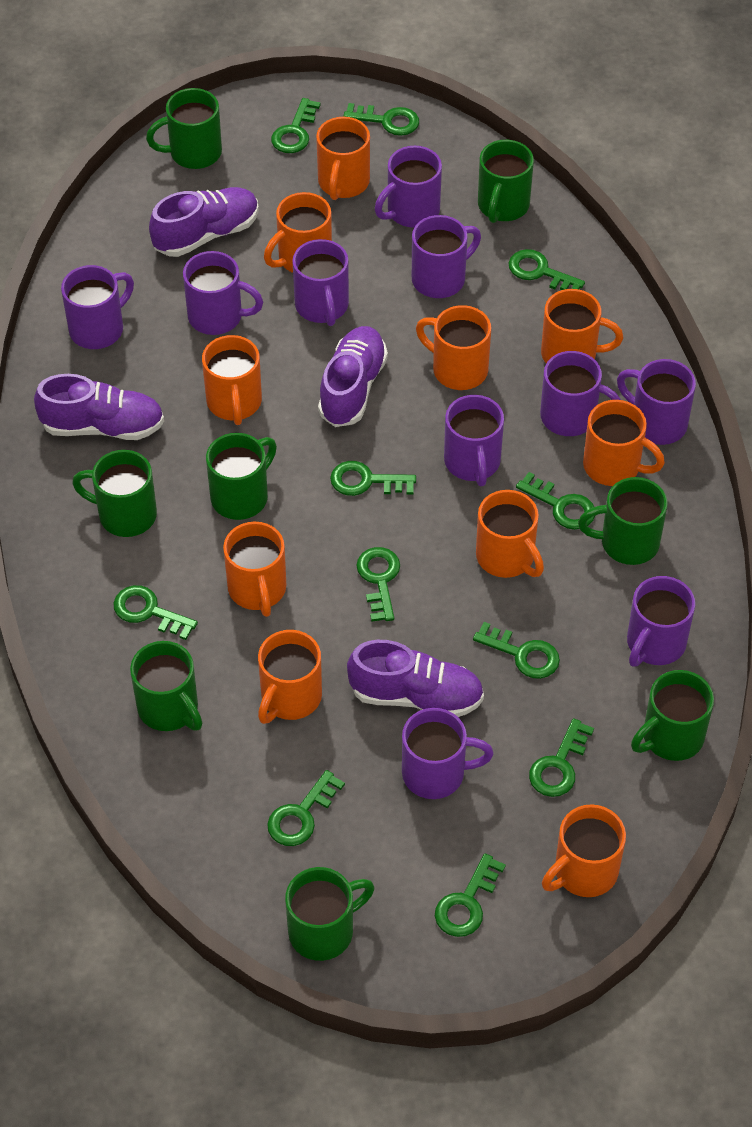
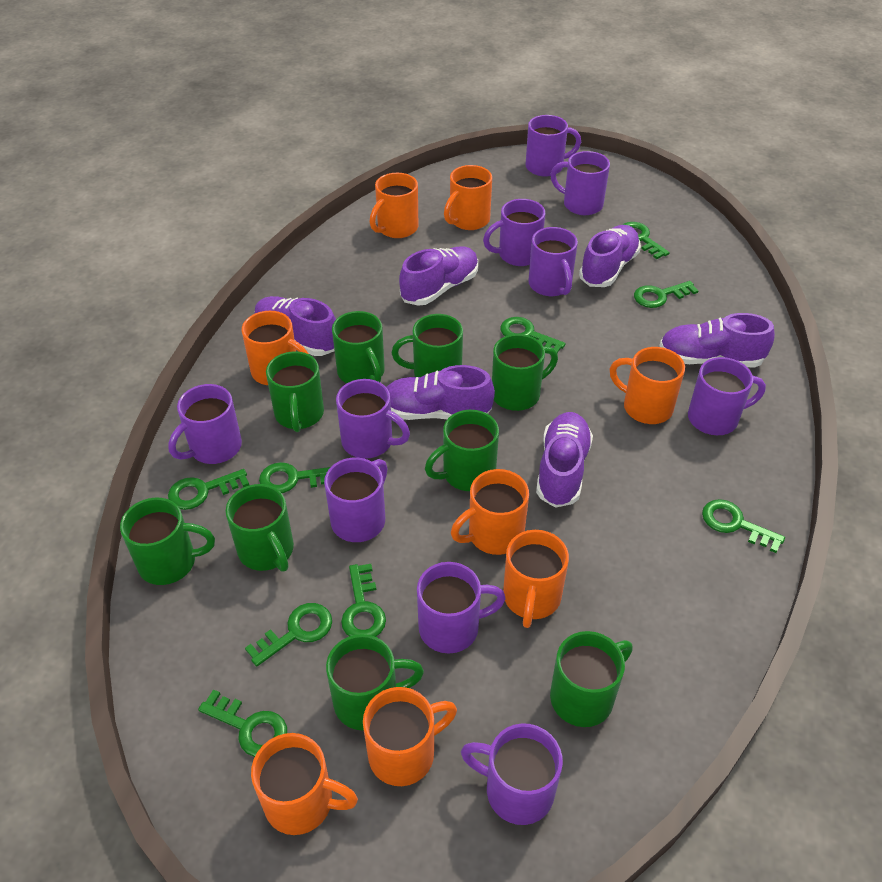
green key: [113,585,198,640] [267,770,345,846] [271,98,321,153] [330,461,416,496] [343,103,419,136] [356,547,400,622] [435,853,506,937] [473,622,560,679] [509,249,585,290] [516,472,595,530] [529,718,594,797] = 11 -> [168,469,249,510] [198,689,287,757] [245,603,332,667] [259,462,330,493] [341,564,386,637] [500,317,566,353] [623,222,670,259] [634,281,698,308] [702,499,785,553] = 9
green mug: [72,450,157,537] [130,641,202,731] [146,88,222,169] [206,433,277,520] [285,867,374,961] [478,140,534,223] [578,477,667,565] [631,670,714,761] = 8 -> [120,498,215,585] [226,484,294,572] [266,351,324,432] [326,634,424,731] [332,311,385,383] [392,314,463,377] [425,410,499,491] [492,334,558,411] [550,631,632,727] = 9
orange mug: [202,335,262,425] [223,522,286,617] [258,630,322,724] [264,192,332,273] [316,117,370,200] [416,305,491,390] [476,490,544,578] [541,289,623,363] [542,804,626,897] [583,400,665,486] = 10 -> [242,311,309,385] [251,733,358,835] [363,687,457,786] [370,173,418,238] [444,165,492,230] [451,469,529,555] [503,530,569,628] [610,347,685,424] = 8
purple shoe: [34,374,164,440] [149,187,259,257] [318,326,388,427] [347,640,484,717] = 4 -> [254,296,336,356] [386,365,495,420] [399,246,478,306] [536,412,593,508] [579,225,641,287] [659,313,775,368] = 6

